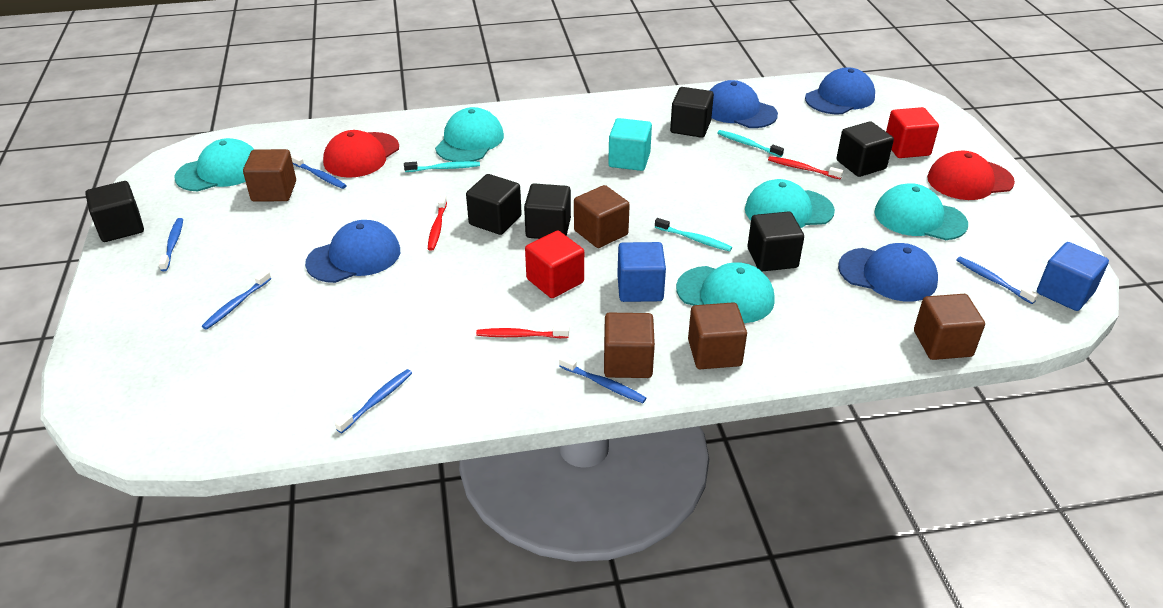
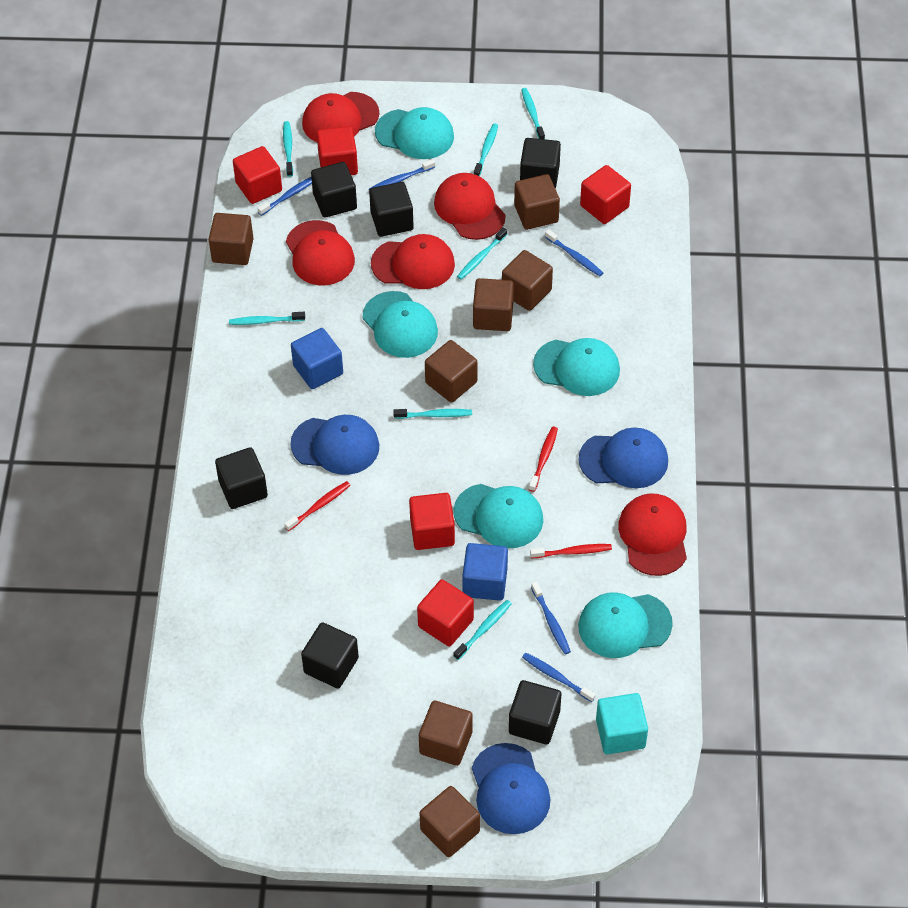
blue cap: [305,220,400,283] [709,80,778,128] [805,67,875,114] [838,243,938,302] = 4 -> [291,415,379,475] [472,743,551,834] [578,427,668,488] = 3
blue toothbrush: [159,218,183,271] [202,270,271,330] [291,155,347,189] [335,369,412,433] [559,356,646,403] [956,257,1038,304] = 6 -> [257,177,312,216] [369,159,435,190] [522,653,596,702] [531,581,571,654] [545,229,603,276] = 5
brown cube: [243,149,296,202] [574,185,630,248] [604,313,655,378] [688,302,747,369] [914,294,985,360] = 5 -> [209,213,254,265] [419,701,473,766] [419,786,480,857] [425,340,477,403] [473,278,514,331] [502,250,553,311] [514,174,560,230] = 7
red cap: [323,130,399,178] [927,151,1015,200] = 2 -> [286,220,355,285] [302,92,379,142] [371,234,455,289] [434,173,506,240] [618,494,687,576] = 5
red cube: [525,231,584,298] [886,107,939,158] = 2 -> [233,146,282,204] [317,126,358,175] [409,493,455,550] [417,580,474,646] [580,165,631,224] = 5
turquoise toothbrush: [404,161,480,172] [655,218,732,251] [717,130,784,157] = 3 -> [229,312,305,325] [283,121,293,177] [393,409,472,419] [454,600,512,660] [457,227,507,280] [474,124,498,176] [521,88,545,139] = 7

